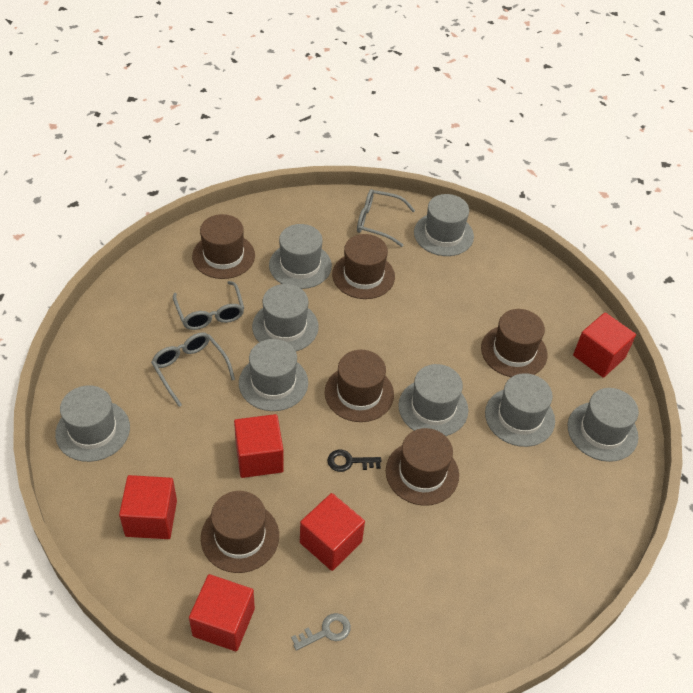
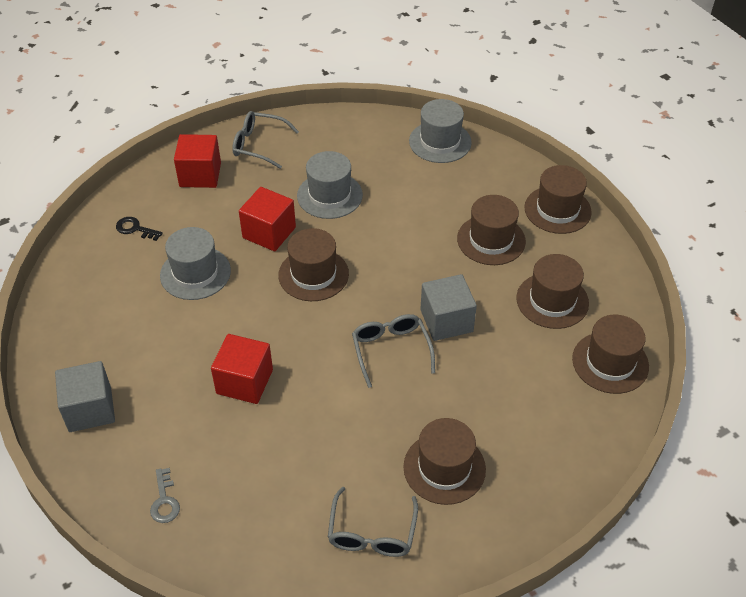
grey cube: none = 0 -> [55,361,115,432] [420,274,477,341] = 2
grey hat: [55,385,130,462] [239,339,308,411] [252,284,319,351] [269,224,332,289] [398,364,468,436] [414,194,474,256] [485,373,555,447] [567,388,639,462] = 8 -> [160,227,231,300] [297,151,363,219] [409,99,472,163] = 3
red cube: [119,475,177,539] [189,574,255,651] [234,414,284,478] [300,493,365,571] [573,312,636,378] = 5 -> [174,134,221,188] [211,334,273,404] [239,187,296,251] = 3

